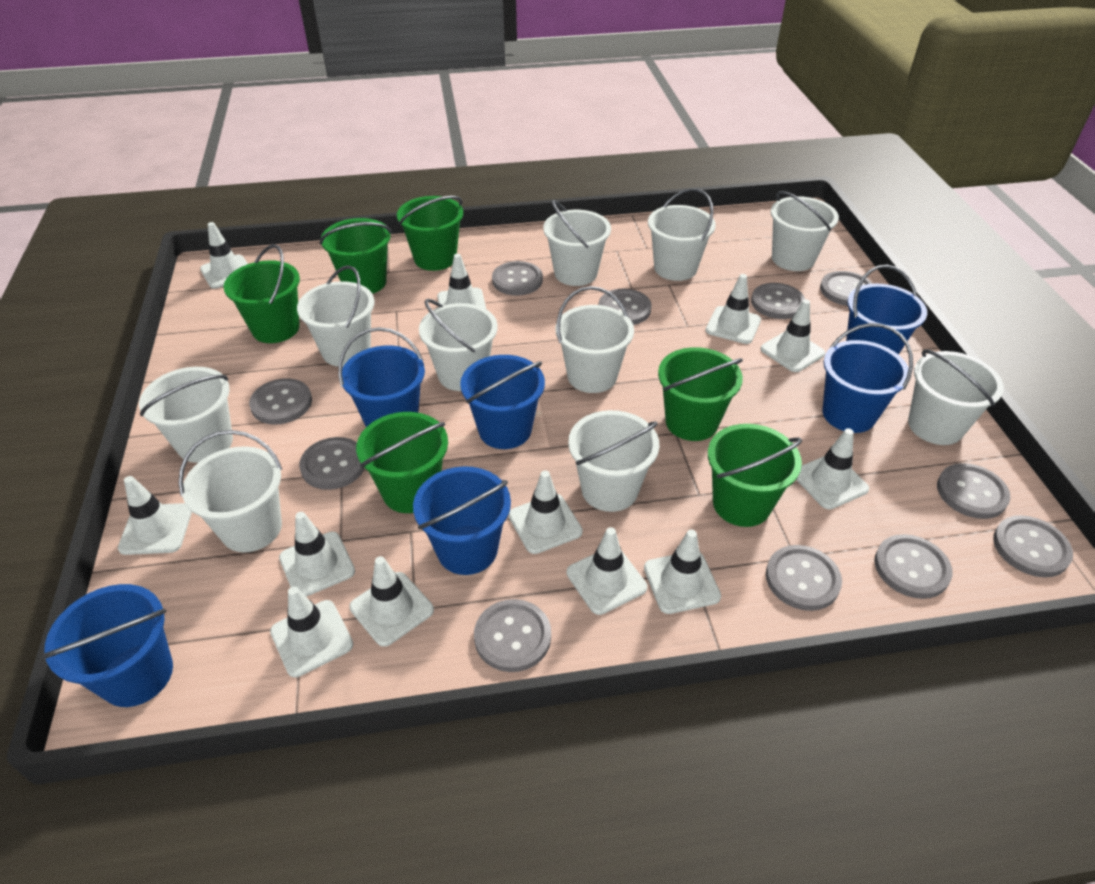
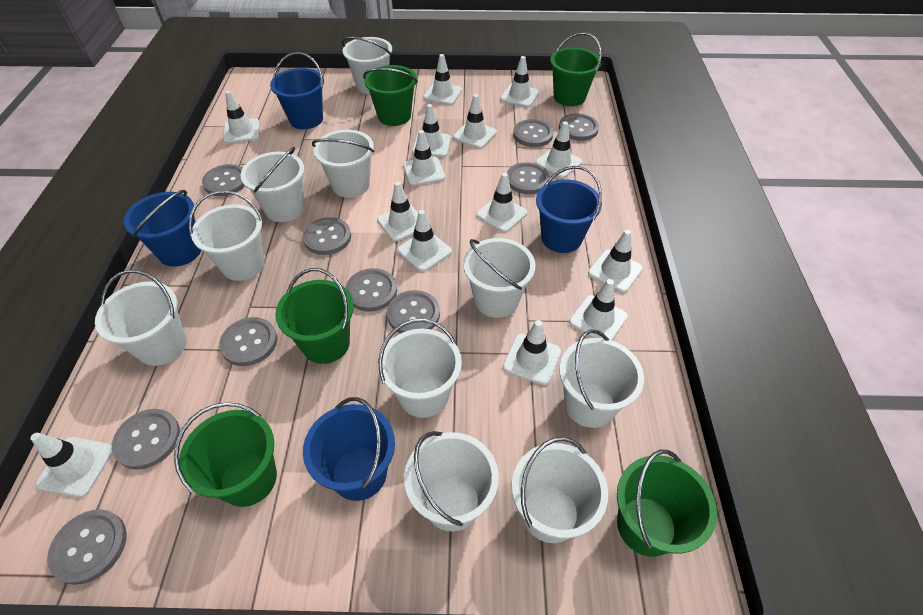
blue bucket: [40,584,173,707] [338,327,425,427] [413,466,511,575] [460,355,545,449] [822,323,913,433] [846,265,927,355] = 6 -> [124,190,201,267] [270,52,324,129] [303,397,395,501] [536,166,602,253] = 4
green bucket: [223,244,300,343] [320,218,392,294] [356,412,448,513] [397,196,463,271] [658,347,743,441] [708,424,802,527] = 6 -> [174,402,277,507] [275,268,354,364] [363,65,418,126] [550,32,602,106] [617,449,717,557] = 5
grey button: [249,378,312,424] [299,437,365,490] [474,599,551,672] [492,261,543,296] [599,289,652,325] [751,283,805,319] [766,545,842,611] [820,271,872,306] [874,534,953,599] [937,463,1010,519] [993,515,1073,577] = 11 -> [47,509,127,585] [112,409,180,470] [202,164,245,196] [219,317,277,366] [303,217,351,255] [345,268,397,312] [387,290,440,334] [507,162,550,194] [513,119,553,147] [559,113,599,141] = 10
white traffic cone: [118,476,192,555] [200,222,248,289] [270,586,353,677] [279,512,355,597] [349,556,434,647] [437,254,486,309] [509,470,583,554] [567,527,647,615] [644,530,721,614] [706,274,761,344] [761,299,825,372] [796,428,869,510] = 12 -> [30,433,113,498] [223,91,260,144] [377,182,418,242] [397,210,452,272] [403,130,445,186] [412,104,451,157] [423,54,462,105] [453,94,497,149] [476,173,527,232] [500,56,539,107] [503,320,561,385] [535,121,582,178] [569,279,628,340] [588,230,643,293] = 14

